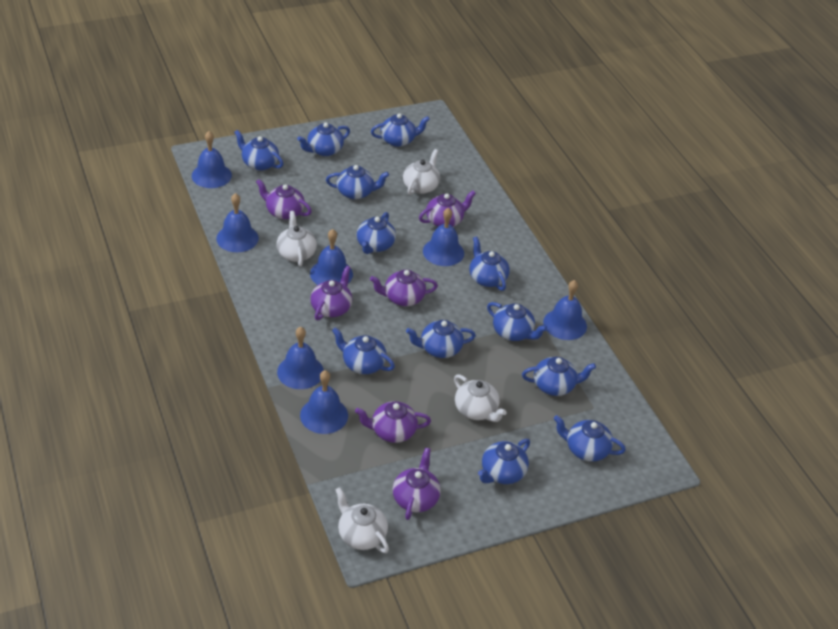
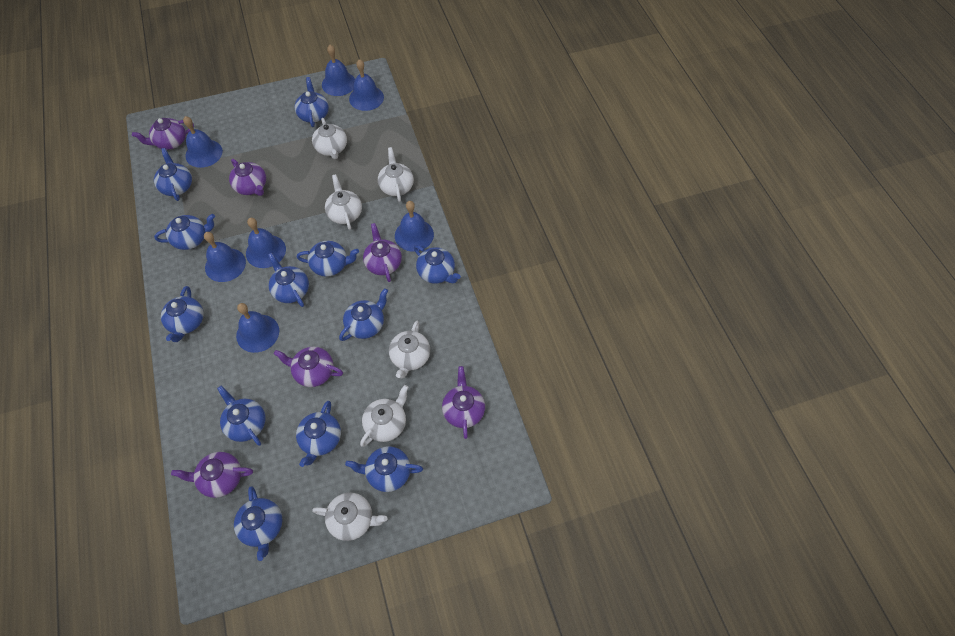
white teapot: [276,211,317,266] [336,487,389,553] [403,149,440,195] [454,374,507,422] = 4 -> [312,118,347,159] [312,493,388,541] [325,174,362,230] [360,385,408,447] [378,147,414,202] [389,321,430,378] = 6

